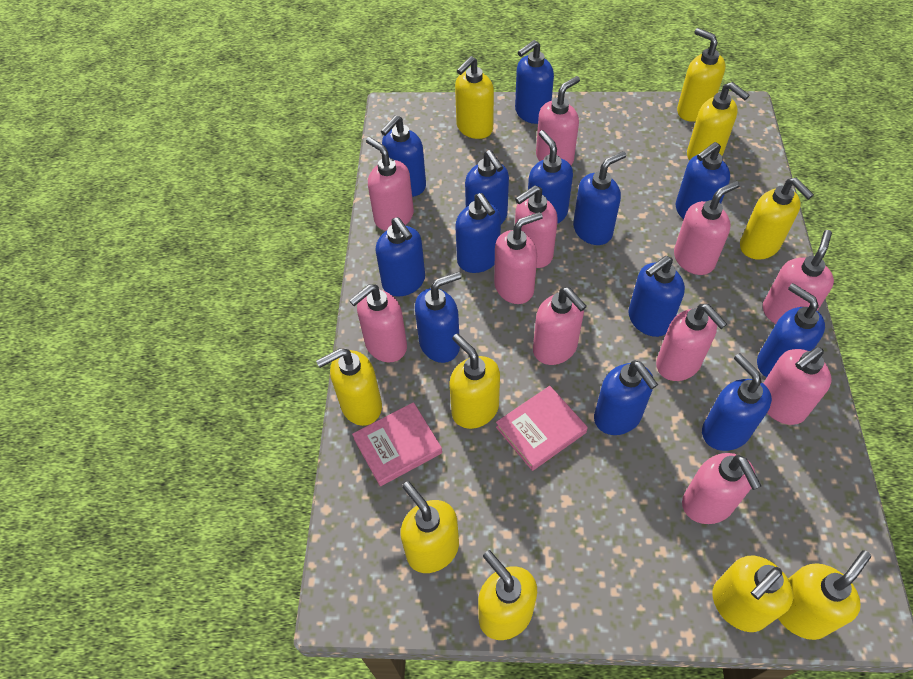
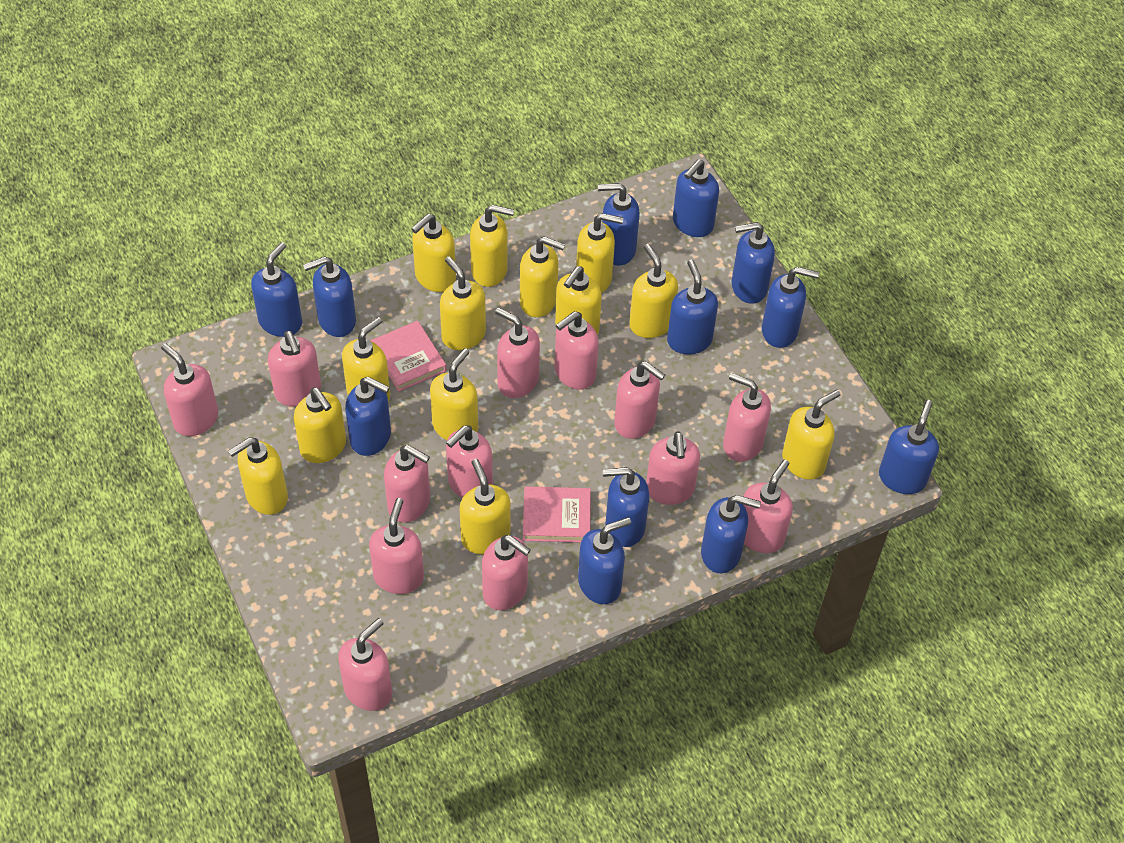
blue soap dispenser: [376,217,425,297] [381,115,426,197] [415,272,461,363] [455,193,501,273] [465,150,509,224] [515,40,554,124] [528,130,573,224] [573,151,626,245] [594,361,658,435] [628,256,685,337] [676,142,730,219] [702,353,772,451] [757,283,825,377] = 13 -> [251,242,302,337] [303,256,356,337] [345,377,391,456] [578,517,631,604] [598,183,640,266] [603,467,649,547] [667,260,718,354] [673,159,719,237] [701,495,761,573] [731,222,775,304] [762,267,819,348] [879,400,939,494] = 12
pink soap dispenser: [349,284,407,362] [366,137,414,231] [494,212,543,304] [515,185,558,268] [533,287,587,365] [536,76,580,165] [656,304,727,381] [674,181,740,275] [682,453,761,524] [763,230,834,324] [763,347,831,425] = 11 -> [161,343,218,436] [268,331,321,406] [338,618,392,711] [369,498,424,594] [384,445,430,523] [446,425,493,498] [482,535,531,610] [495,308,540,398] [555,311,599,389] [614,361,665,439] [646,431,700,505] [723,373,771,462] [743,459,793,553] = 13
yellow soap dispenser: [316,348,382,426] [400,481,459,573] [450,334,500,429] [455,56,494,139] [478,550,537,640] [677,28,726,122] [687,82,750,161] [712,555,793,632] [740,178,814,260] [778,550,871,640] = 10 -> [228,437,288,515] [294,387,346,463] [342,317,390,402] [411,214,456,292] [430,348,478,440] [440,256,486,350] [460,459,510,554] [470,205,514,287] [520,236,565,317] [555,266,602,335] [576,213,624,293] [629,244,678,338] [782,390,841,480] = 13

